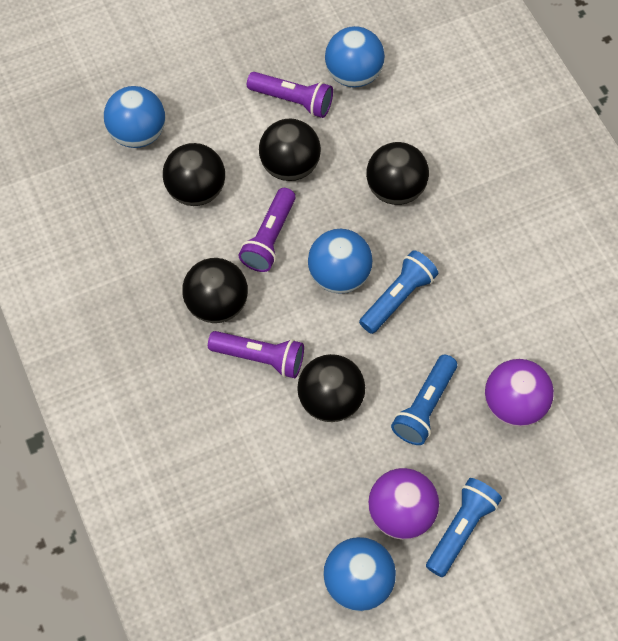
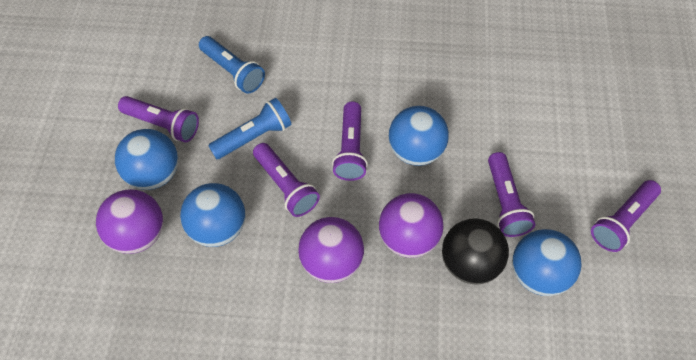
black ball: [163,143,225,206] [183,258,248,323] [259,119,321,181] [297,354,365,422] [366,142,429,205] = 5 -> [442,218,509,285] = 1
blue flashlight: [359,250,438,334] [391,355,457,445] [426,478,502,577] = 3 -> [199,36,265,94] [208,98,291,159] = 2
purple ball: [368,468,439,540] [485,359,554,427] = 2 -> [96,189,163,254] [298,217,364,283] [379,193,444,258] = 3
purple flashlight: [208,331,304,378] [238,188,296,272] [247,72,333,118] = 3 -> [118,96,199,143] [253,143,320,217] [332,101,368,181] [488,152,536,237] [591,180,661,252] = 5

